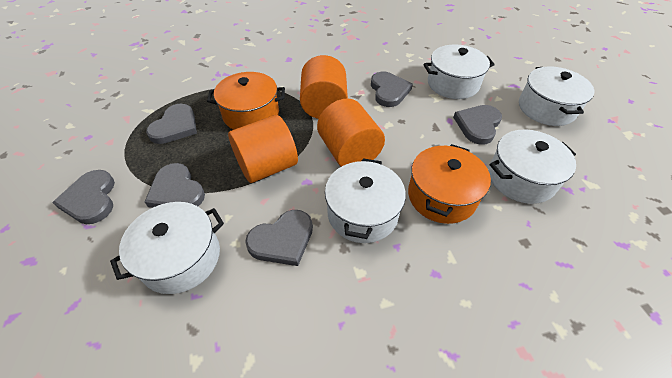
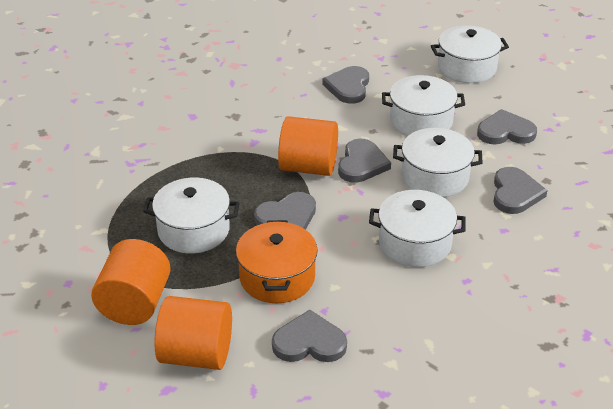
orange pot: [207,72,285,130] [408,144,491,224] = 2 -> [236,220,318,303] = 1

